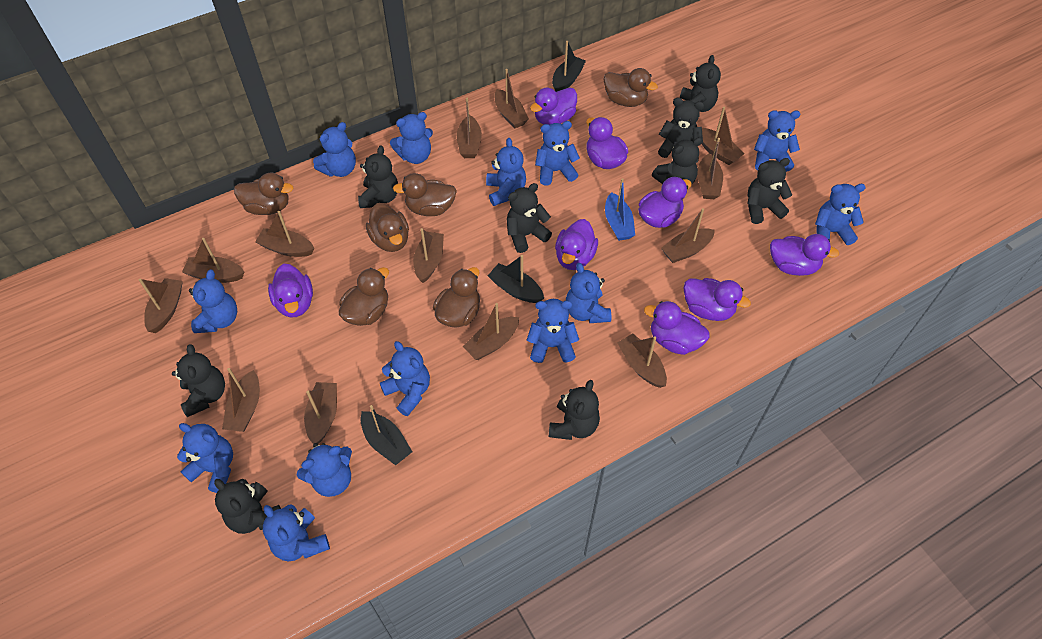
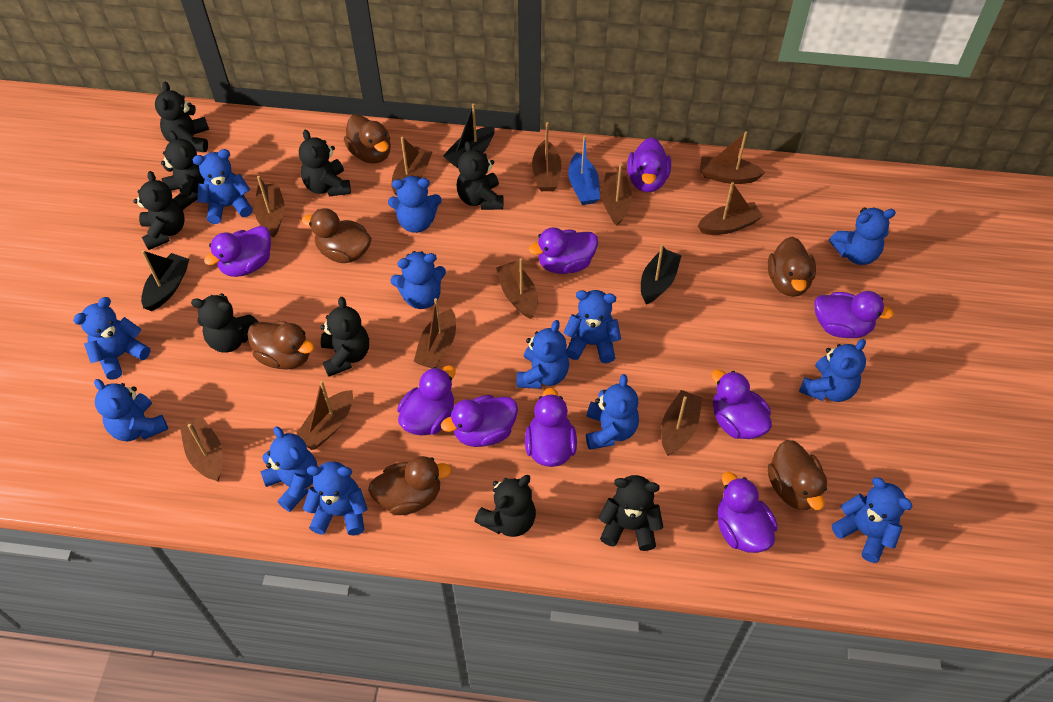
brown boat: [139,278,183,333] [182,238,244,283] [222,368,260,432] [255,211,315,257] [304,382,337,444] [413,228,444,283] [457,98,482,158] [463,303,519,360] [494,69,529,128] [617,334,667,388] [661,208,715,263] [697,138,723,199] [701,107,744,165] = 13 -> [180,416,223,481] [254,176,285,238] [296,381,353,450] [392,137,433,196] [414,298,456,369] [496,258,537,319] [532,122,561,191] [602,164,632,226] [661,390,703,456] [698,182,763,235] [700,131,765,184] = 11
purple duck: [268,264,313,318] [530,87,577,125] [555,219,598,270] [586,117,628,169] [638,176,692,228] [644,301,710,355] [684,278,751,321] [770,234,839,276] = 8 -> [204,226,271,277] [397,365,456,435] [441,395,518,447] [525,388,577,467] [529,227,598,274] [627,137,671,192] [712,369,772,439] [717,472,777,553] [814,291,894,338] = 9

